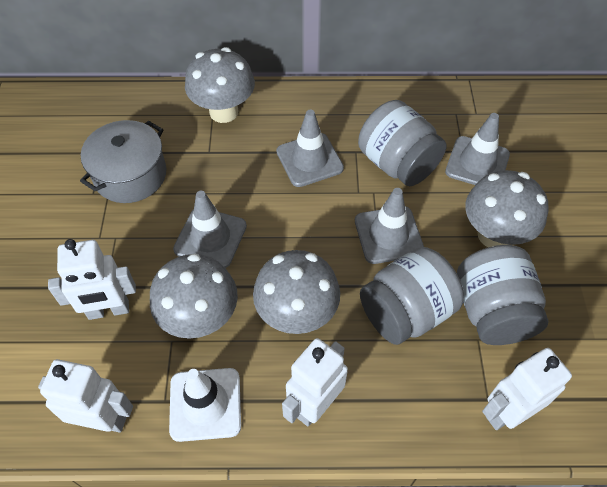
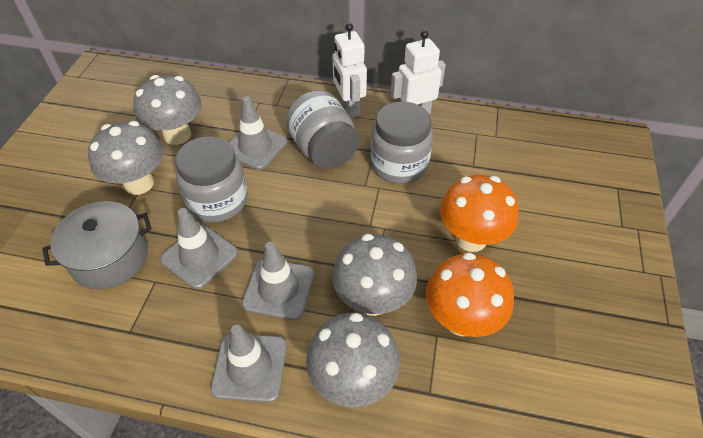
orange mushroom: none = 0 -> [426,252,514,337] [440,175,519,252] = 2
white robot: [38,359,133,433] [48,239,136,320] [282,338,348,426] [482,348,572,430] = 4 -> [333,23,367,118] [391,30,446,115] = 2
white traffic cone: [169,368,241,442] = 1 -> none = 0

